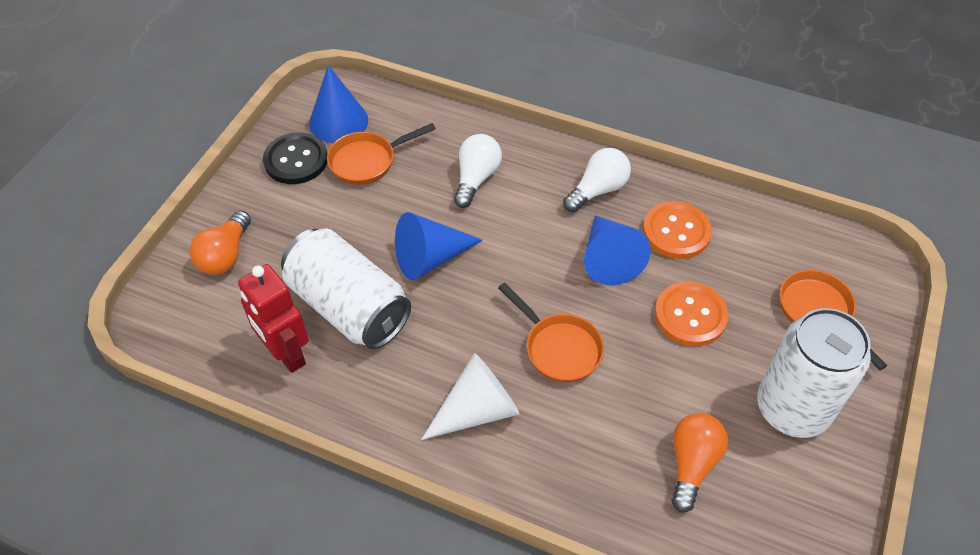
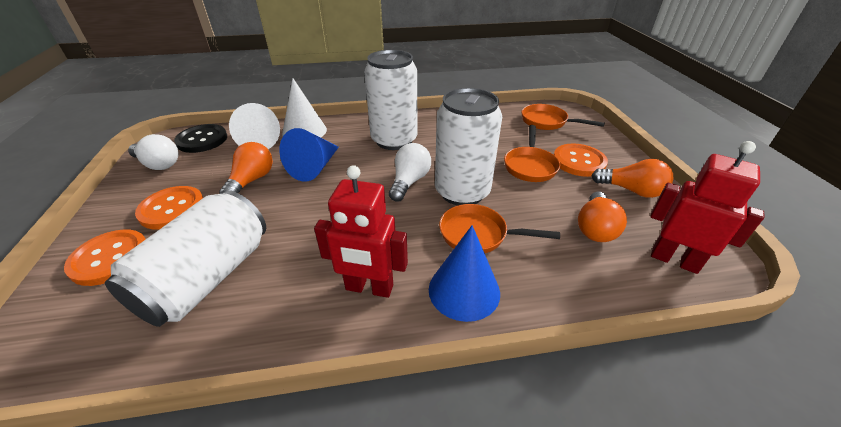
blue cone: [309,65,368,143] [395,212,483,280] [584,215,651,285] = 3 -> [279,128,339,182] [429,225,500,322] = 2
orange button: [643,201,712,259] [655,282,728,346] = 2 -> [64,230,146,286] [135,186,203,230] [554,143,608,177] = 3
orange light bulb: [190,210,251,275] [672,413,728,513] = 2 -> [219,142,273,194] [578,192,627,242] [592,159,673,198] = 3
red robot: [238,264,309,373] = 1 -> [314,165,408,298] [650,141,764,274] = 2
white can: [281,228,411,349] [757,308,871,438] = 2 -> [105,190,266,327] [364,50,418,150] [435,88,502,205] = 3
white cone: [421,353,519,440] = 1 -> [229,103,280,149] [282,78,327,138] = 2

